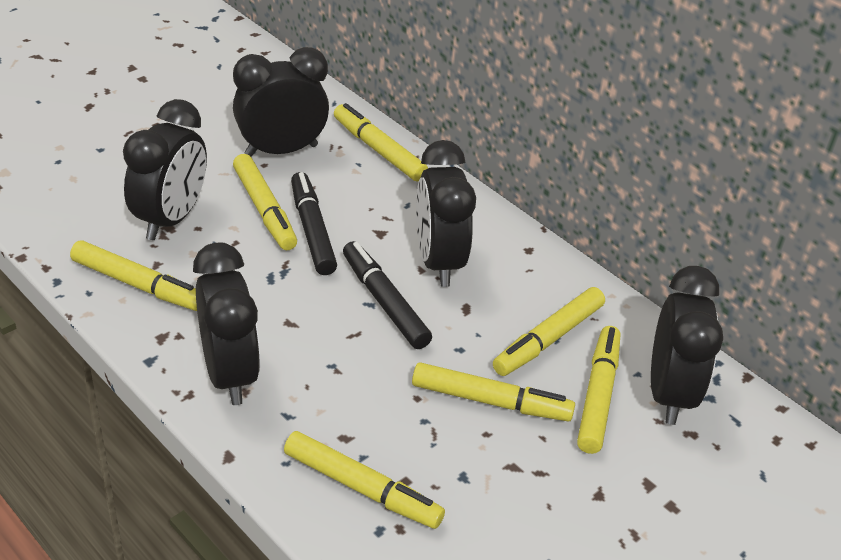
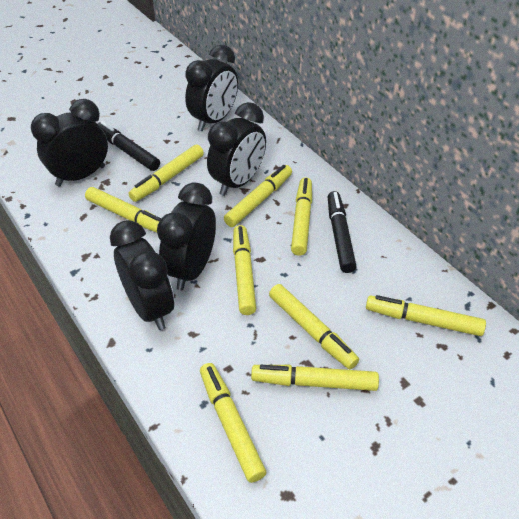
yellow marker: [70,240,197,311] [233,154,297,250] [284,431,445,529] [334,103,428,182] [412,362,575,421] [493,287,605,376] [577,326,620,454] = 7 -> [85,187,161,233] [129,145,204,202] [200,363,266,483] [224,165,292,227] [233,225,256,315] [251,365,379,391] [269,284,359,369] [291,177,312,256] [366,295,486,336] = 9

